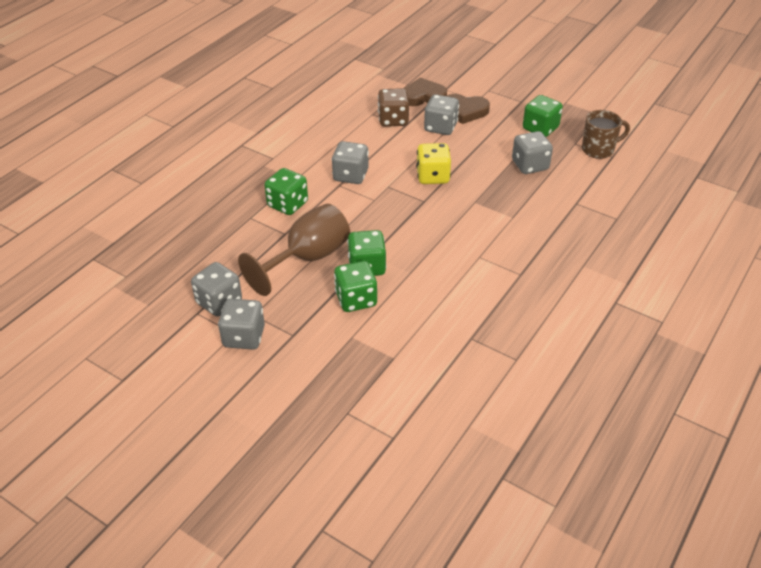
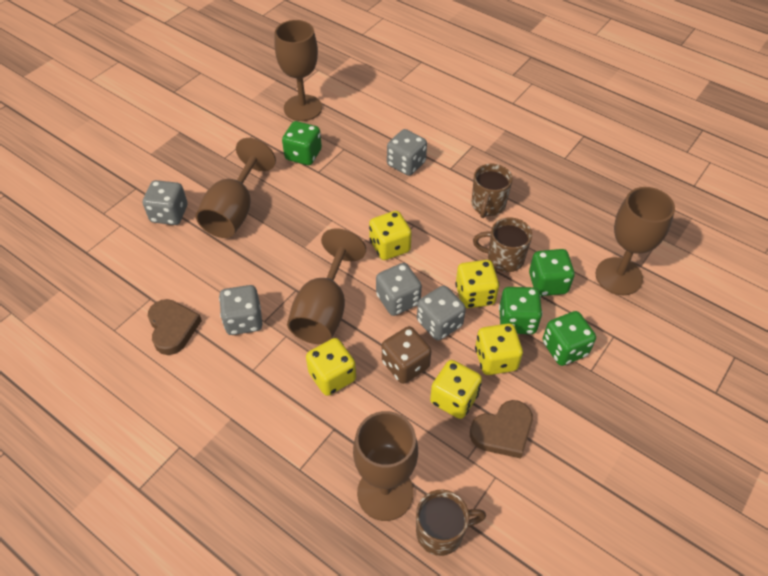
brown goblet: [238,204,350,296] = 1 -> [196,138,276,238] [275,20,322,121] [287,228,366,344] [353,411,418,521] [596,187,675,295] = 5
brown mug: [582,110,630,159] = 1 -> [416,490,486,556] [472,164,513,218] [473,217,532,272] = 3
yellow dice: [416,143,451,184] = 1 -> [306,338,356,396] [369,211,412,260] [430,360,482,419] [455,260,499,308] [475,323,523,375] = 5

